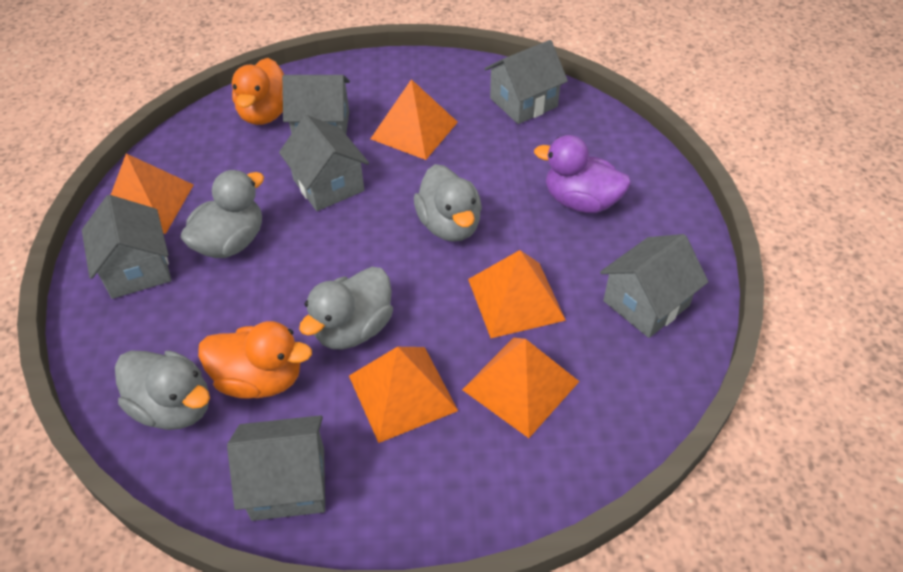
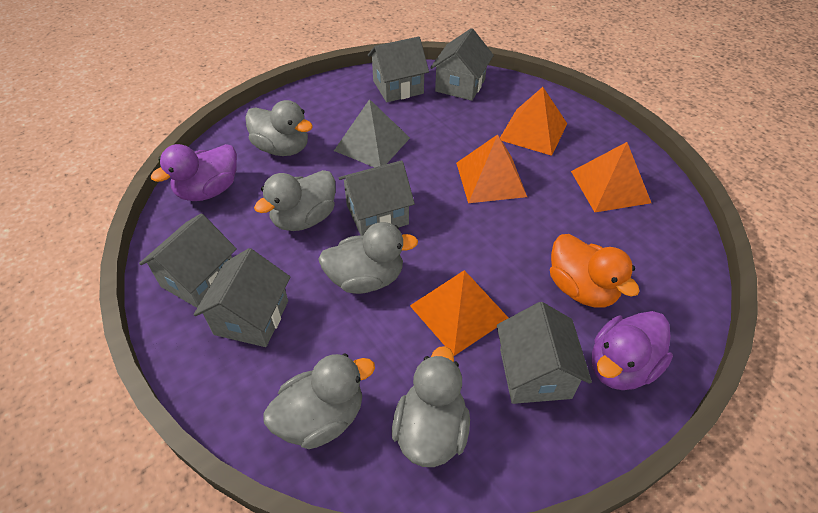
grey duck: [115,350,210,430] [180,170,264,258] [299,267,393,350] [414,164,482,242] = 4 -> [245,100,313,156] [254,170,336,231] [263,353,375,449] [318,222,418,294] [392,346,470,467] = 5
grey pyramid: none = 0 -> [334,99,410,167] = 1
orange duck: [198,321,312,399] [232,58,284,125] = 2 -> [550,234,640,308] = 1
orange pyramid: [111,154,193,234] [349,347,458,443] [370,79,458,160] [462,338,580,438] [468,250,566,338] = 5 -> [410,270,509,356] [456,134,527,203] [500,87,567,156] [571,142,651,212] = 4
purple duck: [534,135,631,213] = 1 -> [151,144,237,201] [592,311,673,390] = 2

